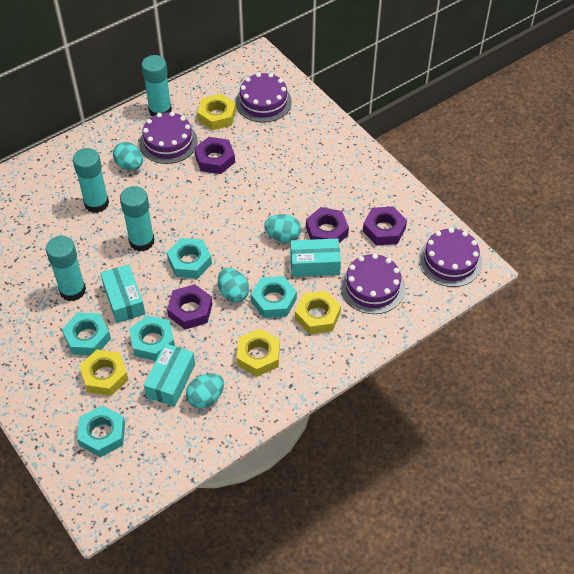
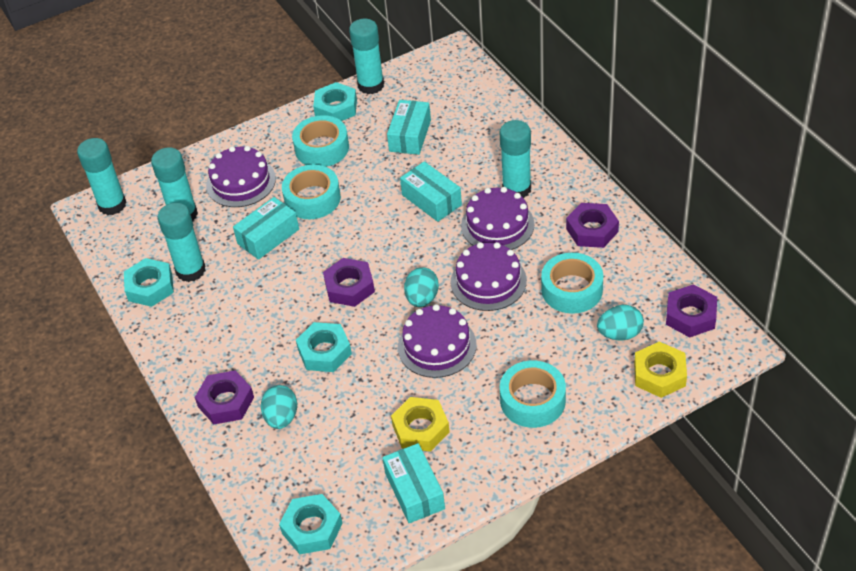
turquoise box: [100,264,145,323] [143,343,195,407] [290,238,341,277] = 3 -> [233,197,299,260] [382,443,445,523] [387,100,431,155] [400,161,462,222] = 4
turquoise egg: [113,142,143,170] [186,373,224,408] [218,268,249,302] [264,214,301,243] = 4 -> [261,385,297,429] [404,267,439,307] [597,305,644,340] = 3
turquoise glue stick: [46,236,86,301] [73,148,109,213] [120,186,155,251] [142,55,172,116] = 4 -> [77,138,127,215] [151,147,198,221] [158,203,206,282] [349,19,384,94] [500,120,531,198] = 5
turquoise nut: [62,313,111,355] [77,405,125,457] [129,315,175,361] [167,238,212,279] [251,276,297,318] = 5 -> [124,258,174,307] [279,494,343,554] [296,322,352,372] [313,82,357,121] = 4
turquoise tape: none = 0 -> [282,165,341,219] [292,115,349,167] [500,360,566,428] [541,253,603,314] = 4
yellow nut: [79,349,128,396] [197,94,236,130] [237,329,280,377] [295,291,341,334] = 4 -> [391,397,450,452] [634,342,687,398] = 2

